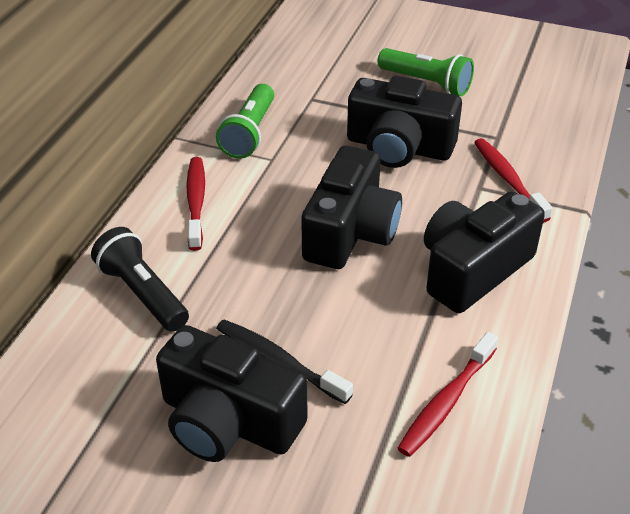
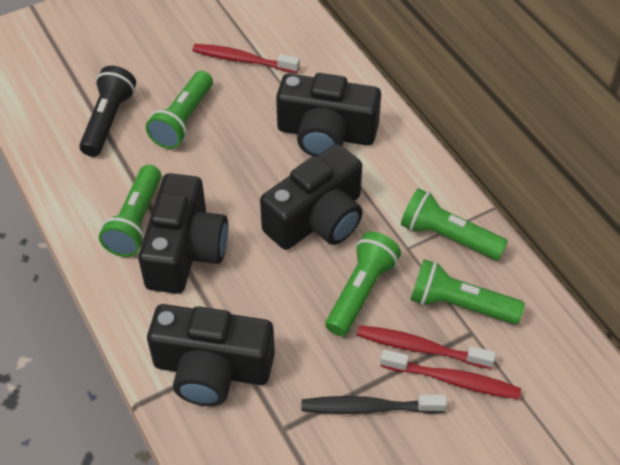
green flashlight: [216,84,274,159] [378,48,474,96] = 2 -> [99,165,161,257] [146,71,213,149] [325,232,401,336] [401,188,508,260] [411,259,525,324] = 5

